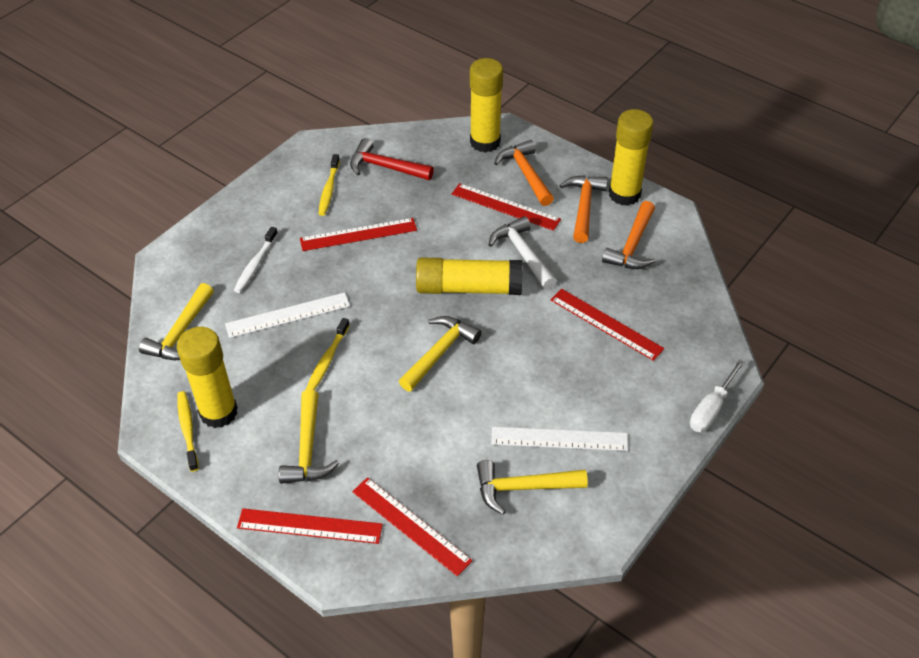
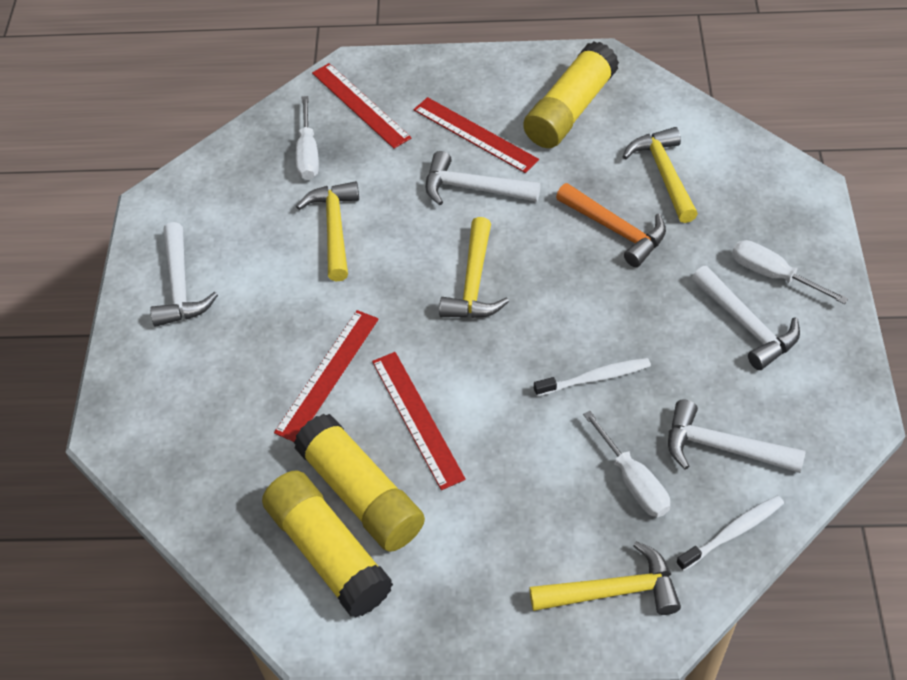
orange hammer: [494,140,554,206] [559,175,608,243] [602,201,655,269] = 3 -> [556,183,666,267] = 1
red hammer: [350,138,434,180] = 1 -> none = 0
red ruler: [237,508,383,544] [300,218,417,251] [352,477,472,577] [452,183,561,231] [550,289,664,361] = 5 -> [274,310,379,442] [312,63,412,149] [372,352,466,490] [413,97,539,173] = 4
white hammer: [488,216,557,290] = 1 -> [150,222,218,327] [425,151,541,205] [668,400,806,473] [692,266,800,370] = 4
white ruler: [225,292,350,338] [491,427,628,451] = 2 -> none = 0
white screwdriver: [690,359,745,432] = 1 -> [296,96,319,180] [583,411,670,517] [732,240,848,304] = 3
white toothbrush: [233,227,278,293] = 1 -> [534,358,651,396] [676,495,784,571] = 2
yellow glue stick: [177,327,238,428] [416,257,522,295] [470,58,503,153] [609,109,654,206] = 4 -> [262,471,393,618] [294,414,425,552] [523,41,619,148] = 3
yellow toothbrush: [177,391,199,472] [306,318,350,390] [318,154,340,216] = 3 -> none = 0

